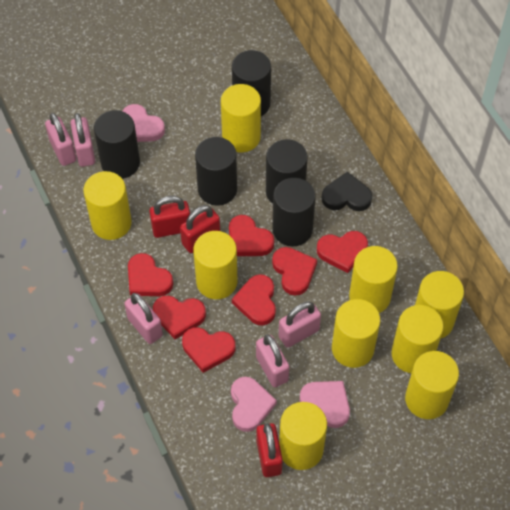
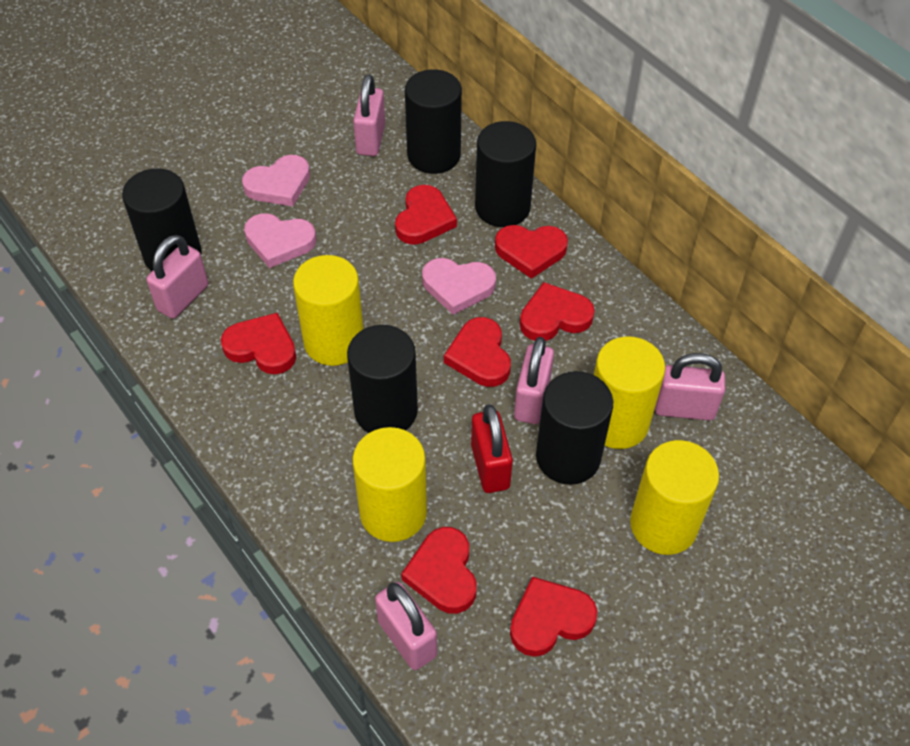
black heart: [321,172,372,211] = 1 -> none = 0
red padlock: [149,196,190,238] [180,205,220,253] [257,423,283,477] = 3 -> [471,405,513,493] = 1
yellow cylinder: [83,171,132,240] [193,231,238,299] [221,84,261,152] [279,402,327,470] [332,299,380,368] [349,246,398,313] [391,305,444,373] [405,351,459,419] [415,271,464,338] = 9 -> [293,255,363,366] [353,427,427,542] [594,337,665,449] [630,440,719,555] = 4

